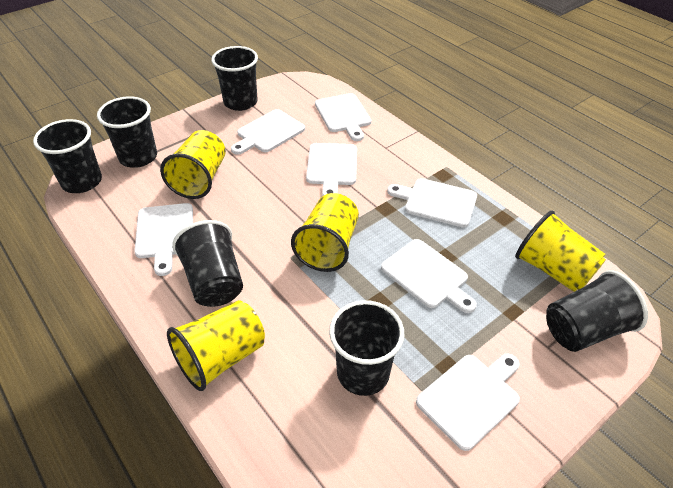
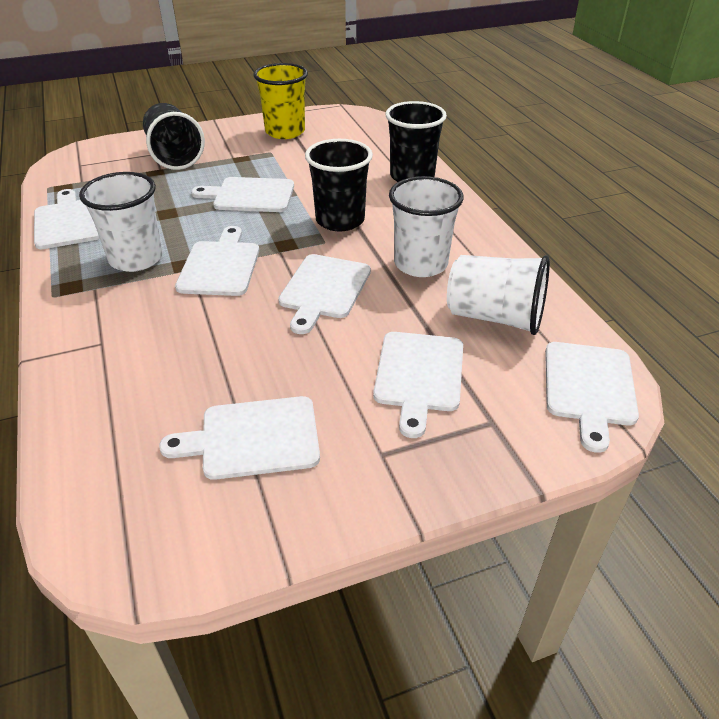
black cup: [33,119,102,193] [97,96,157,168] [172,220,243,307] [211,46,258,111] [329,300,404,396] [546,270,648,352] = 6 -> [143,103,205,170] [305,139,373,231] [386,101,447,182] = 3
white cup: none = 0 -> [79,172,163,272] [389,176,464,277] [447,255,550,335] = 3
yellow cup: [160,130,226,199] [167,300,265,391] [291,193,359,272] [515,211,606,292] = 4 -> [253,63,308,139] = 1

